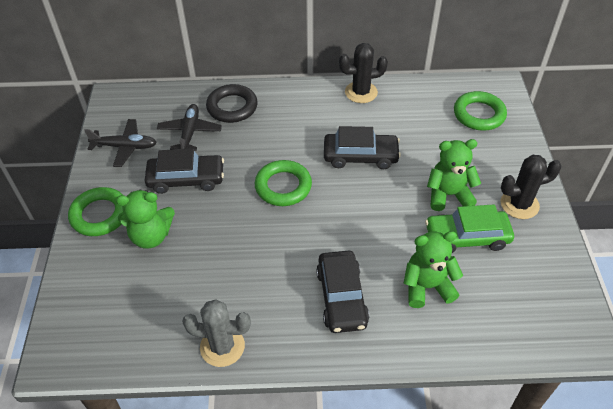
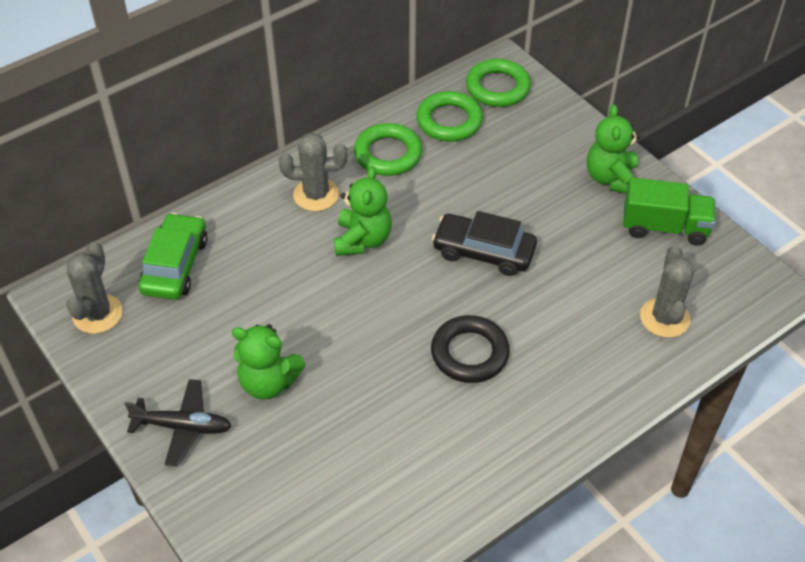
black cactus: [339,43,388,103] [501,155,561,219] = 2 -> none = 0
black car: [145,149,224,194] [316,250,369,333] [324,126,401,169] = 3 -> [432,211,537,276] = 1
black plane: [84,119,157,167] [157,104,222,151] = 2 -> [124,379,231,466] = 1
green truck: none = 0 -> [623,177,715,245] = 1
grey cactus: [182,299,251,367] = 1 -> [66,242,123,334] [279,133,347,211] [640,245,695,338] = 3

